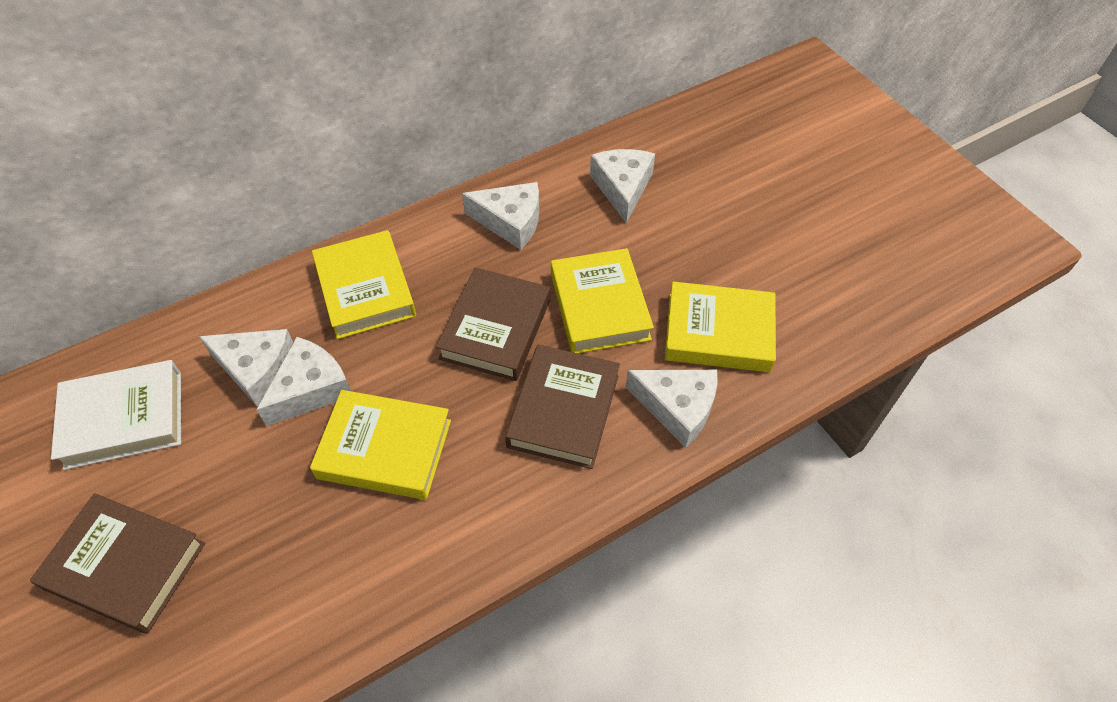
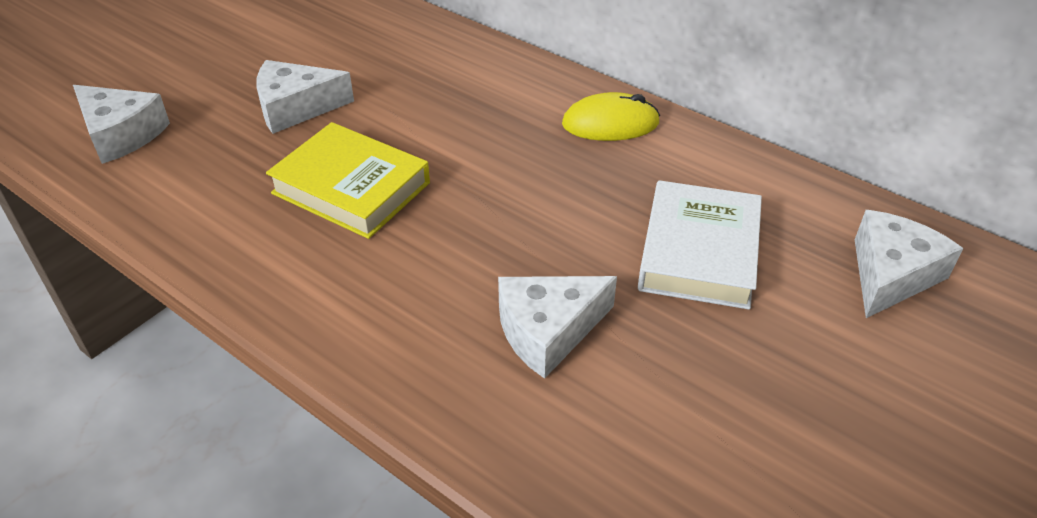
brown book: [30,493,205,634] [436,267,550,381] [505,345,620,469] = 3 -> none = 0
white cheese: [199,329,293,406] [256,337,351,426] [462,182,539,250] [590,149,655,223] [626,370,718,448] = 5 -> [73,85,170,164] [256,60,354,134] [498,276,617,379] [855,210,963,318] = 4
yellow book: [310,390,451,500] [312,230,416,339] [551,248,654,354] [665,282,776,372] = 4 -> [266,122,430,239] = 1
yellow mouse: none = 0 -> [562,92,660,141] = 1

